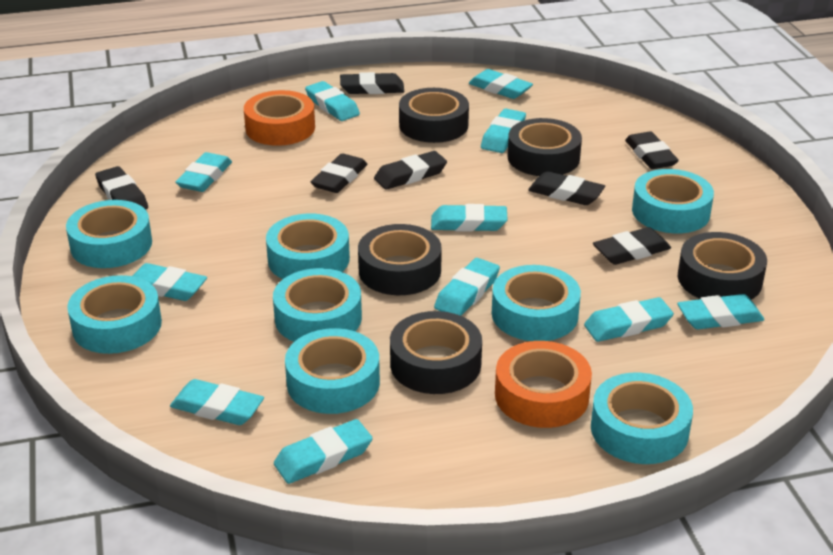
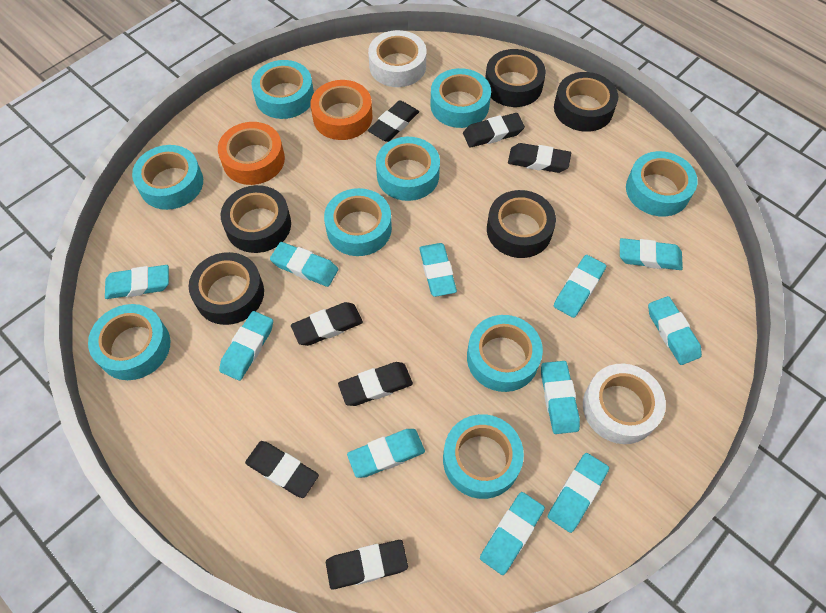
turquoise tape: [66,200,152,268] [67,275,162,354] [266,214,350,279] [273,268,362,342] [285,328,380,414] [492,265,581,341] [591,373,693,464] [632,169,714,233] = 8 -> [88,304,170,380] [132,145,203,210] [251,60,314,119] [324,188,392,256] [376,137,440,201] [430,68,491,128] [443,414,524,499] [467,315,543,392] [626,151,698,216] = 9
white tape: none = 0 -> [368,30,427,87] [583,364,666,444] = 2

